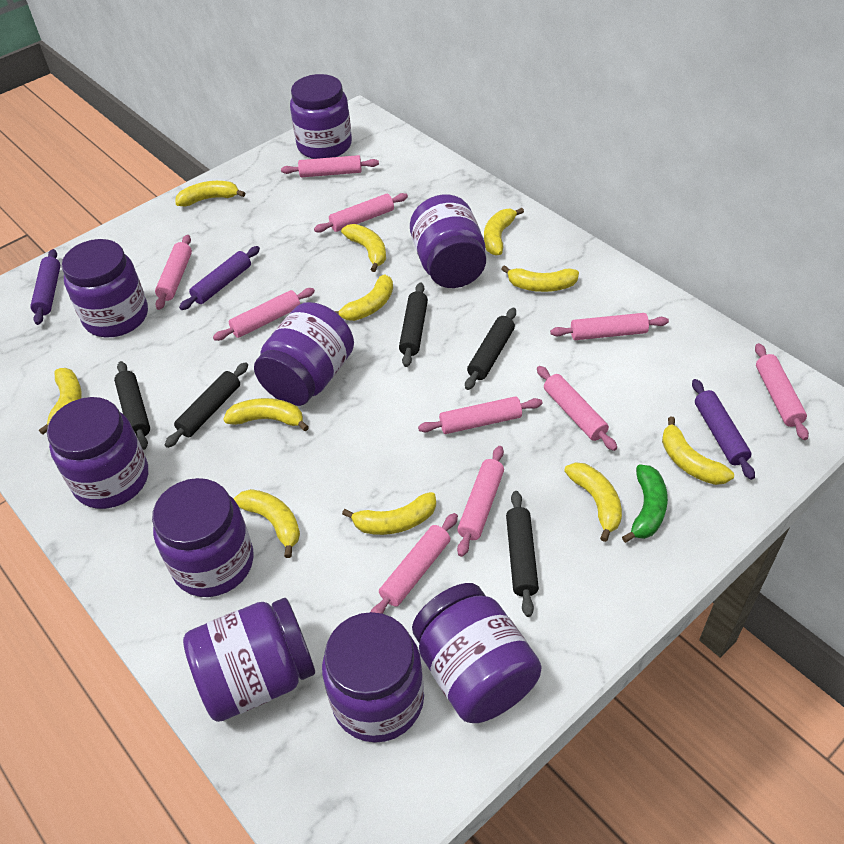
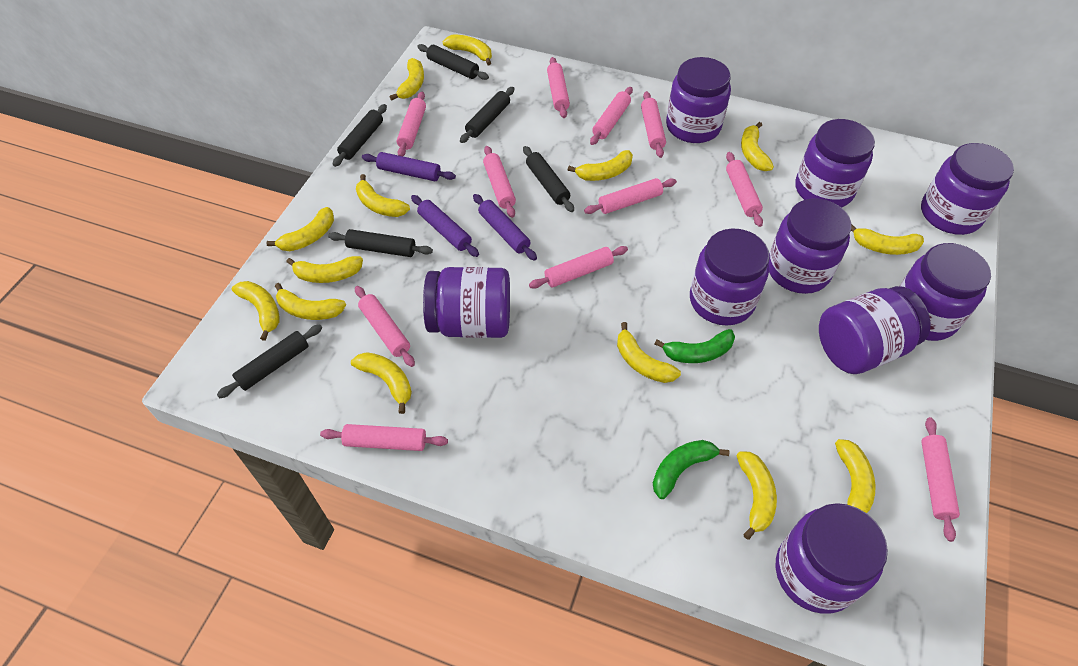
black rolling pin: [114,361,150,450] [165,362,248,448] [399,282,428,367] [465,308,516,390] [506,491,539,617] = 5 -> [217,324,322,398] [328,229,433,257] [333,104,387,167] [417,44,489,80] [460,87,515,143] [523,146,574,212] = 6
green banana: [622,465,668,543] = 1 -> [653,440,730,499] [654,329,735,363] = 2
pink rolling pin: [155,235,192,310] [213,288,315,341] [281,155,379,177] [314,193,408,233] [370,513,458,614] [418,396,542,434] [457,446,504,557] [537,366,617,451] [550,313,669,340] [755,343,809,440] = 10 -> [320,424,448,451] [355,286,415,367] [397,92,426,156] [483,146,516,218] [529,246,628,289] [547,57,570,118] [584,178,677,214] [590,87,633,145] [641,91,666,158] [726,152,763,227] [921,417,960,542] = 11
yellow banana: [39,368,82,435] [175,181,245,206] [223,398,309,431] [233,489,300,558] [335,274,393,321] [341,224,386,272] [342,492,436,535] [484,208,524,255] [501,265,579,292] [564,462,622,542] [662,417,734,485] = 11 -> [232,281,279,341] [266,207,334,251] [275,283,346,320] [286,256,363,283] [351,352,412,414] [356,174,410,217] [390,58,424,100] [443,35,492,65] [568,150,633,181] [617,322,681,383] [736,451,777,540] [741,122,774,171] [835,439,876,513] [851,225,924,255] = 14

